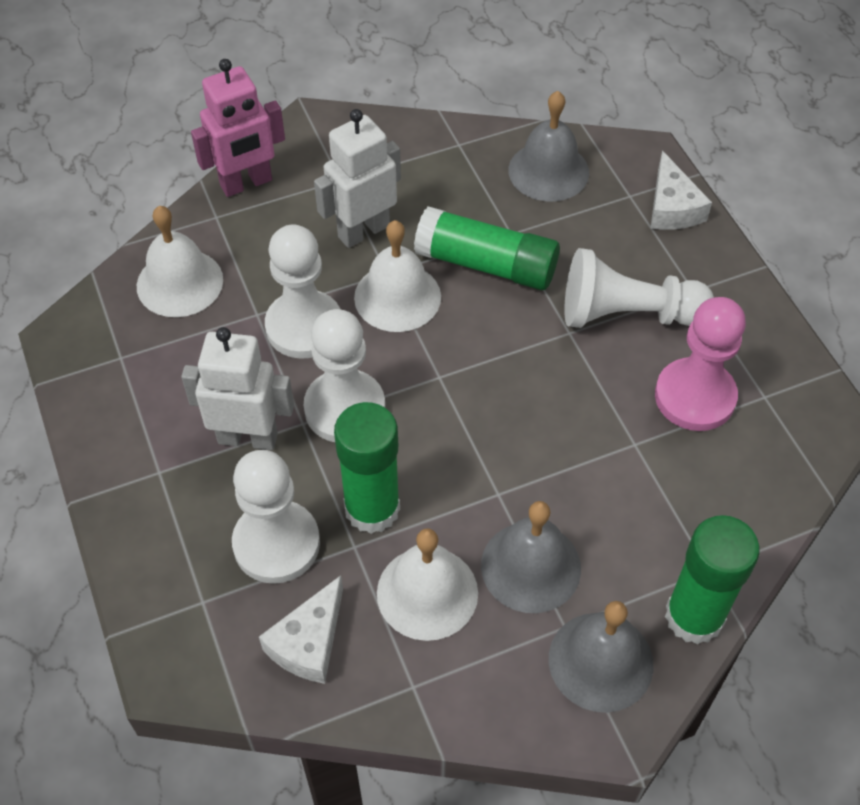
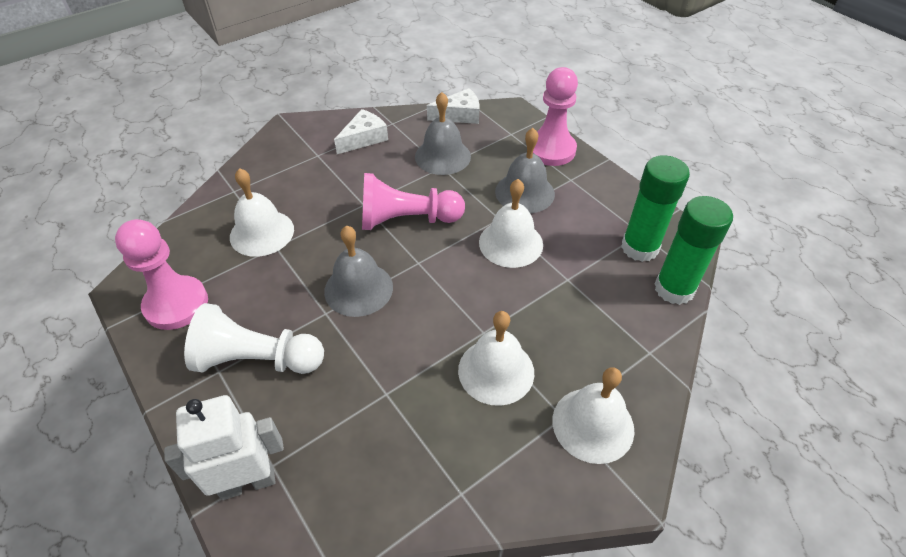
green glue stick: [334,402,400,534] [414,206,560,290] [665,515,760,645] = 3 -> [621,155,690,262] [655,196,733,305] = 2
pink pawn: [655,297,746,431] = 1 -> [115,219,208,330] [362,173,465,230] [533,67,578,166] = 3
pink robot: [191,59,285,197] = 1 -> none = 0
white bell: [137,206,223,317] [354,220,441,332] [377,529,478,641] = 3 -> [230,168,294,257] [458,311,534,406] [479,179,543,268] [552,367,634,464] = 4
white pawn: [232,450,320,584] [265,224,340,359] [304,309,385,442] [564,248,714,328] = 4 -> [184,303,324,374] = 1
white robot: [181,327,294,450] [314,109,401,248] = 2 -> [164,395,284,500] = 1

